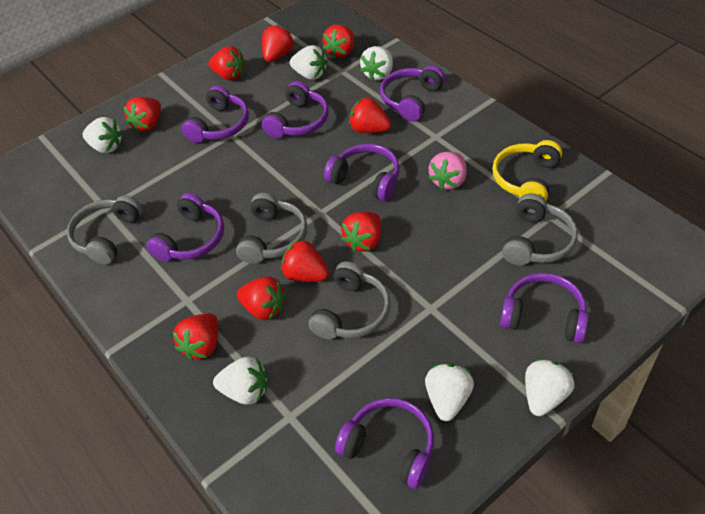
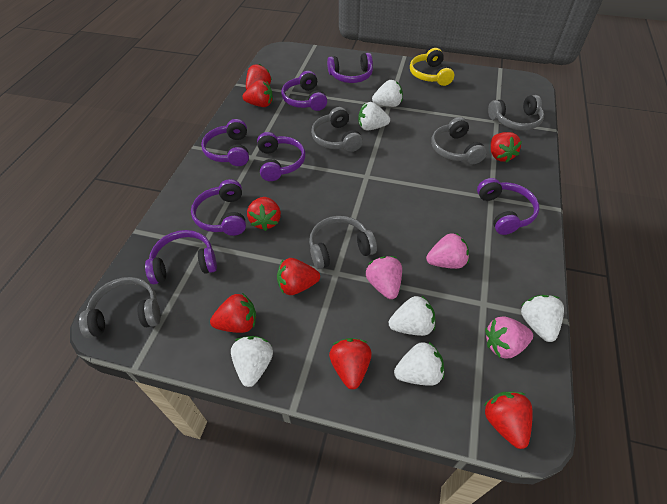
grey headphones: [67,195,143,265] [236,193,307,264] [309,261,391,340] [502,193,578,265] = 4 -> [79,277,161,338] [309,216,377,269] [311,107,363,152] [431,117,487,164] [488,95,544,131] = 5
pink strawberry: [428,152,467,190] = 1 -> [366,256,402,299] [426,233,469,269] [485,316,533,358] = 3
red strawberry: [123,97,161,132] [173,313,218,360] [208,46,246,81] [237,276,286,320] [262,24,294,62] [281,239,329,282] [322,25,354,58] [341,212,381,252] [349,97,391,133] = 9 -> [210,293,256,333] [243,80,273,107] [246,64,272,90] [247,197,281,231] [277,258,320,295] [329,338,372,389] [484,392,533,449] [491,132,522,162] = 8

